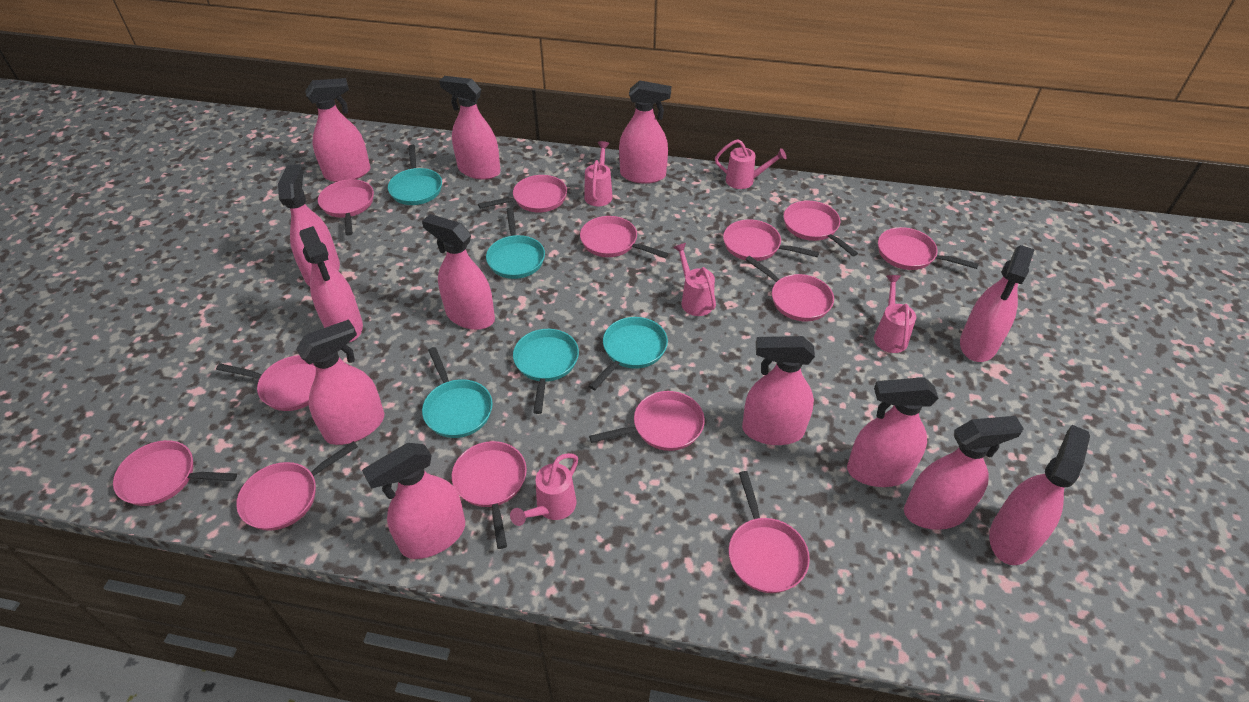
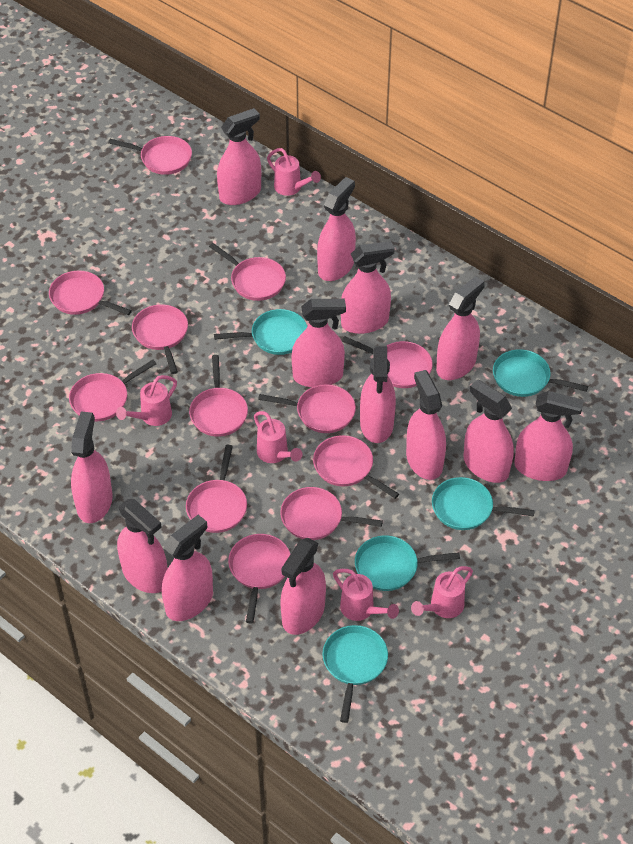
pink pan: [113,440,237,506] [216,355,316,411] [236,441,358,531] [318,179,374,235] [452,441,527,549] [478,175,567,212] [580,216,669,258] [589,391,705,451] [723,219,819,261] [729,471,810,593] [745,256,834,321] [784,201,858,256] [878,227,979,270] = 13 -> [49,271,132,316] [69,360,156,421] [108,136,192,175] [132,304,188,374] [186,445,247,533] [189,355,248,437] [209,243,286,301] [228,534,290,624] [258,384,356,433] [280,487,383,540] [313,435,399,499] [342,336,433,388] = 12

